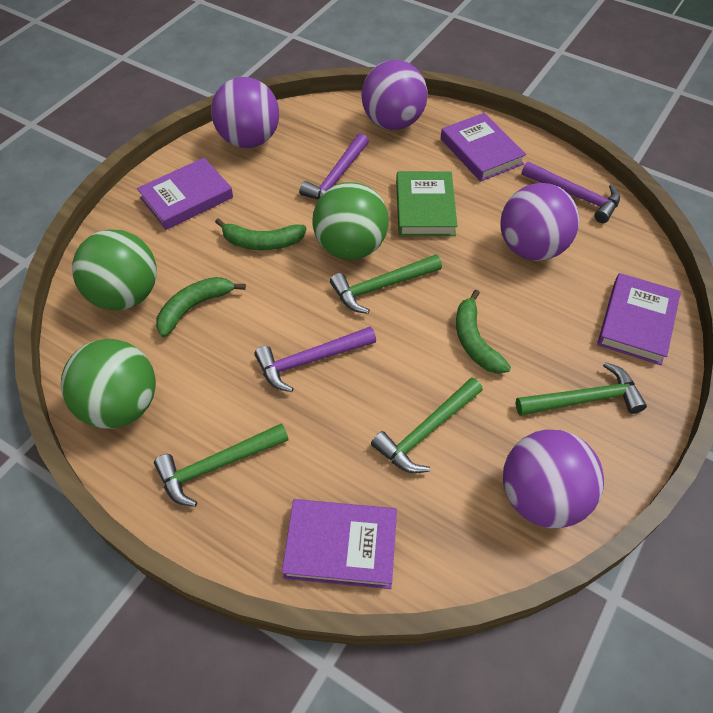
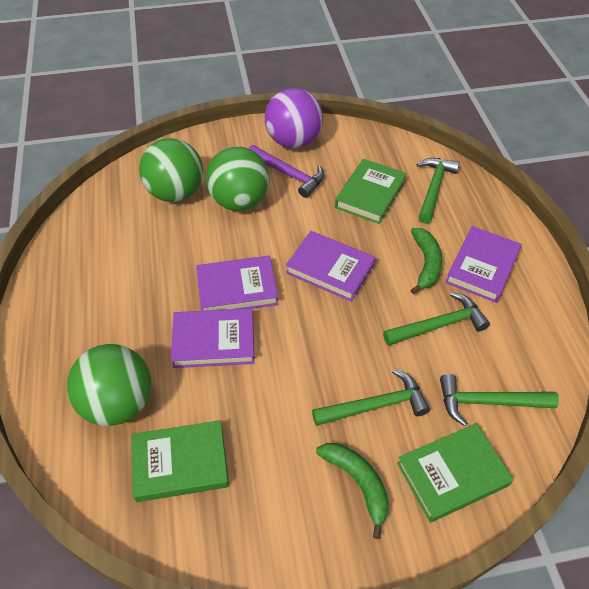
green banana: [156,277,246,337] [215,218,306,250] [456,290,511,374] = 3 -> [316,443,389,539] [411,228,442,294] = 2
green book: [396,171,457,236] = 1 -> [131,420,229,502] [335,159,407,224] [397,423,513,522] = 3
purple ball: [211,77,279,148] [361,60,428,130] [500,183,579,261] [503,430,604,528] = 4 -> [265,88,323,148] = 1
purple hammer: [254,326,376,392] [299,133,369,199] [521,161,620,223] = 3 -> [248,145,324,198] = 1

